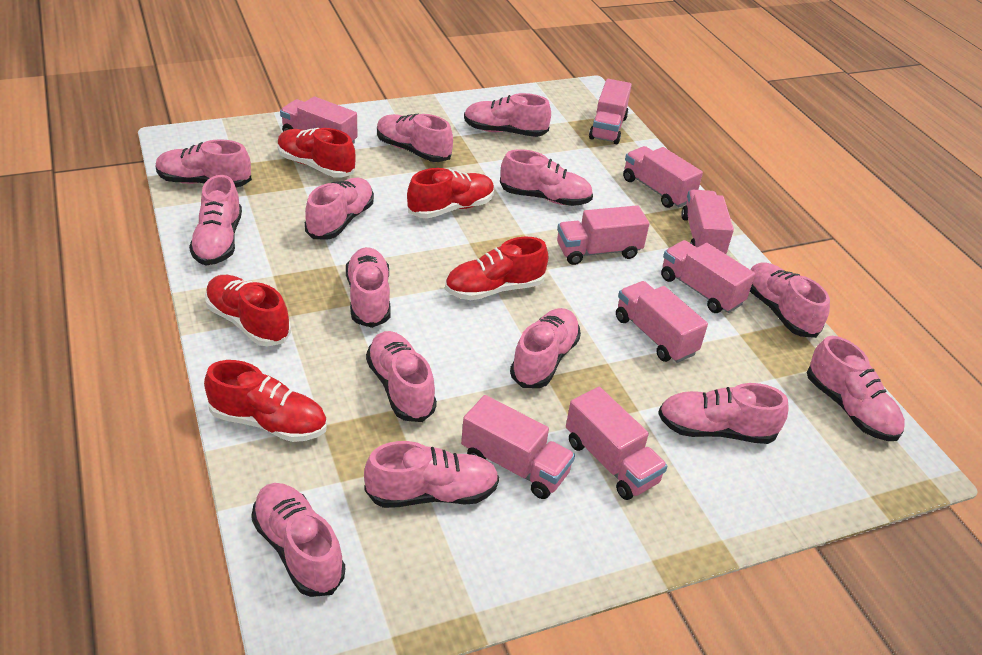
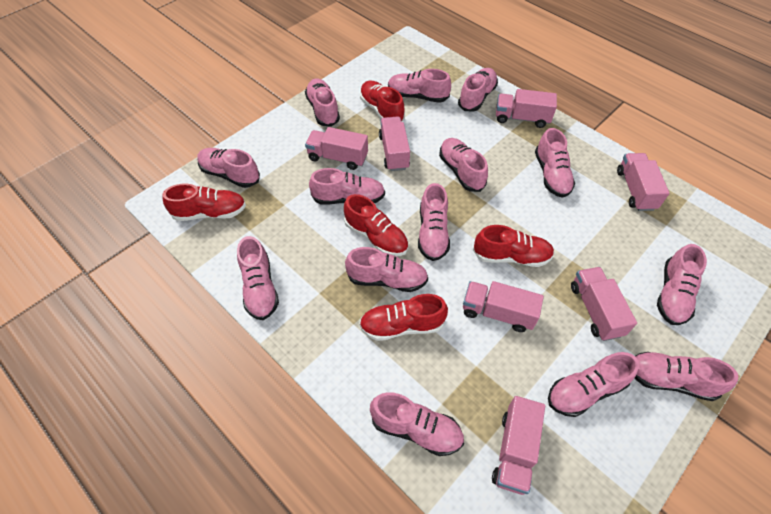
pink truck: [280,96,357,144] [461,395,575,499] [557,205,650,265] [566,387,668,500] [589,79,632,144] [616,281,708,363] [623,146,703,208] [661,240,755,313] [681,190,734,254] = 9 -> [305,127,368,170] [379,116,410,171] [463,281,544,332] [492,396,545,495] [496,89,557,128] [571,267,637,341] [617,153,670,211] = 7

